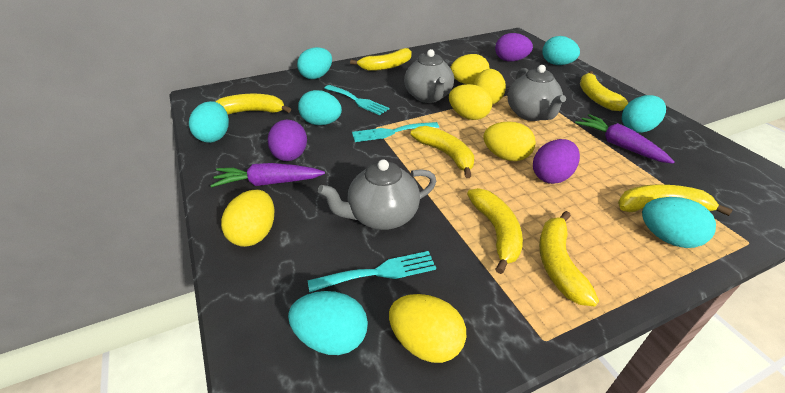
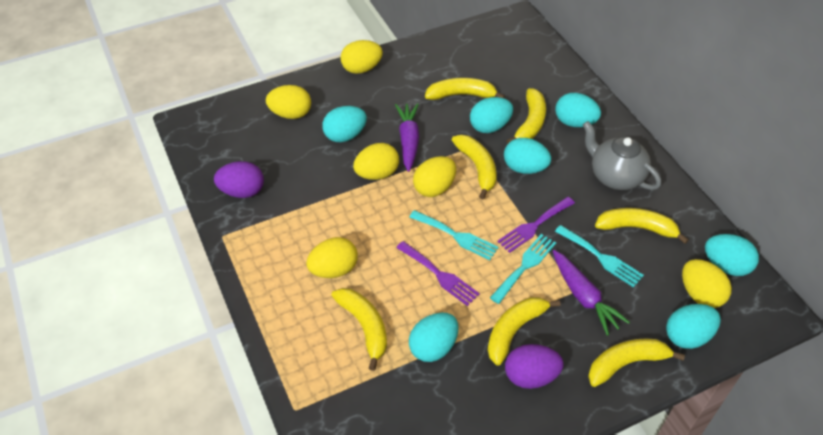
grey teapot: [318,159,436,230] [404,49,454,103] [507,65,566,121] = 3 -> [583,121,661,190] = 1
purple egg: [268,120,307,161] [495,33,533,61] [533,139,580,184] = 3 -> [214,161,264,198] [505,344,563,389] = 2
purple fork: none = 0 -> [396,241,480,306] [497,197,575,253] = 2

